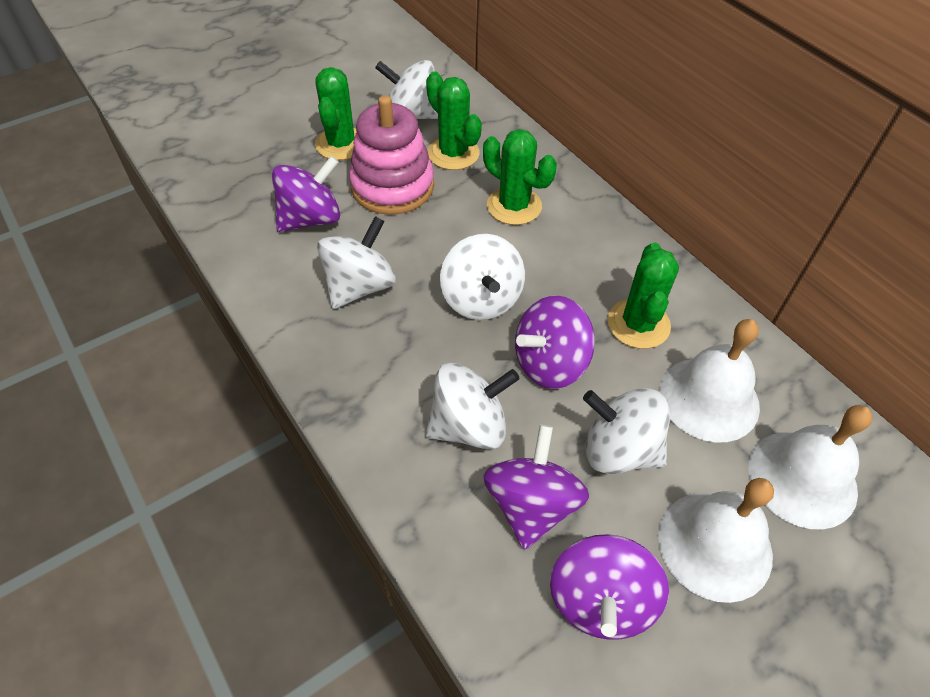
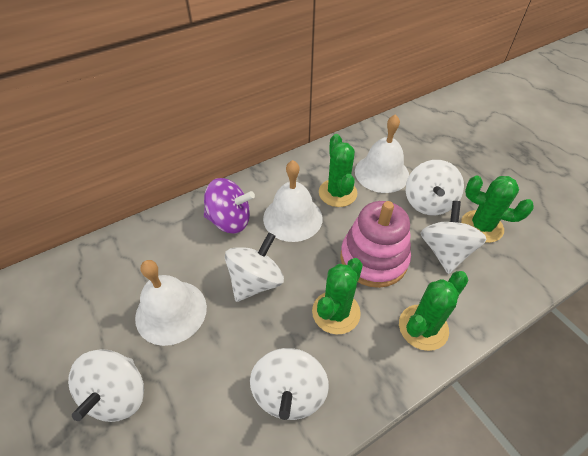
purple spinning top: [272,156,340,232] [483,425,589,550] [515,295,595,389] [550,534,669,640] = 4 -> [204,178,255,234] = 1

